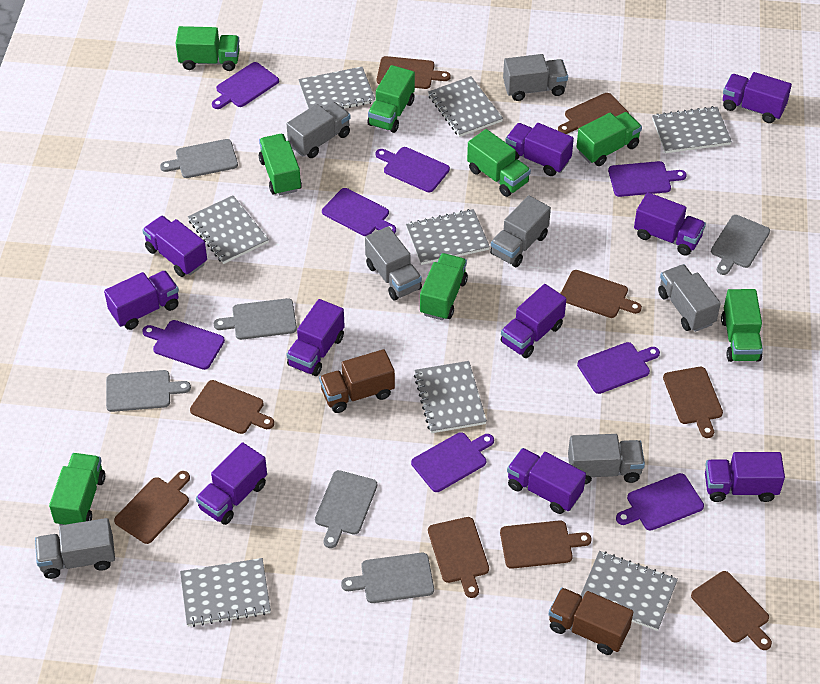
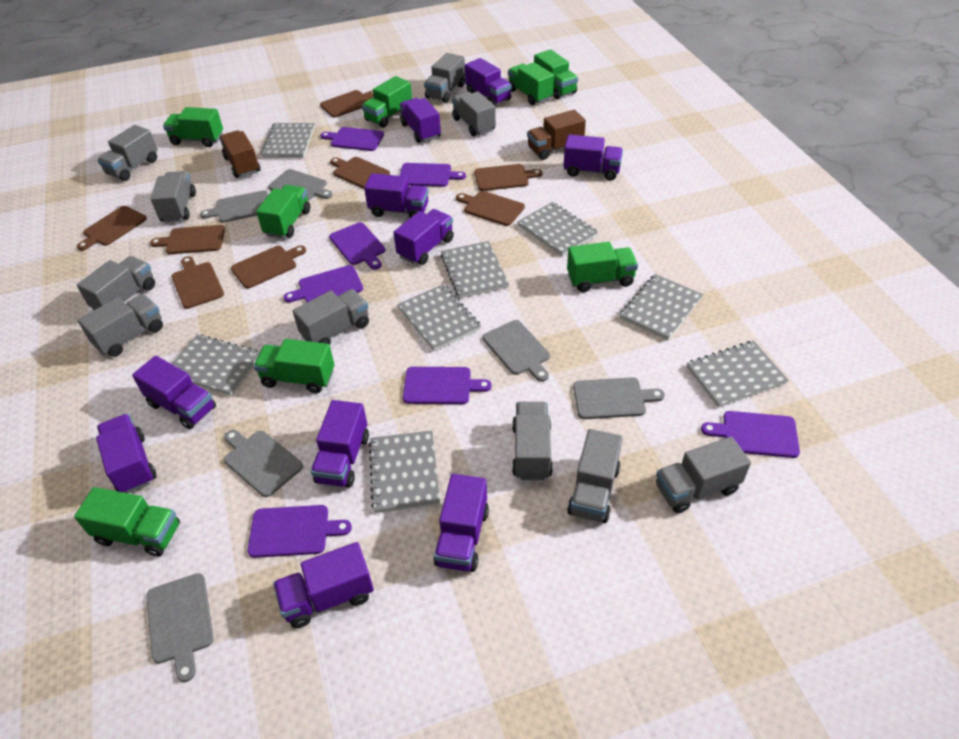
brown cutting board: [114,471,190,544] [190,380,274,434] [377,56,451,89] [428,517,489,598] [500,520,591,569] [558,93,629,134] [560,270,642,318] [663,367,723,438] [691,571,772,650] = 9 -> [77,206,147,251] [150,225,225,254] [171,256,224,309] [231,246,306,289] [320,90,374,118] [330,157,390,189] [456,191,525,226] [475,164,543,191] = 8
grey truck: [35,518,115,579] [287,102,351,158] [365,226,422,301] [490,195,551,267] [503,54,568,101] [568,434,645,484] [658,264,721,332] = 7 -> [77,256,155,310] [78,294,163,357] [97,125,158,181] [150,171,196,222] [293,289,369,345] [424,53,465,103] [452,92,496,136] [512,402,553,480] [567,429,623,523] [656,437,751,513] = 10
purple cutting board: [142,320,225,370] [212,62,279,109] [322,188,396,236] [376,147,450,193] [411,432,494,492] [577,342,660,394] [608,161,687,197] [616,473,704,531] = 8 -> [247,505,352,558] [284,265,363,303] [320,127,384,151] [329,222,385,270] [399,163,466,187] [403,367,492,404] [701,411,800,458] = 7

